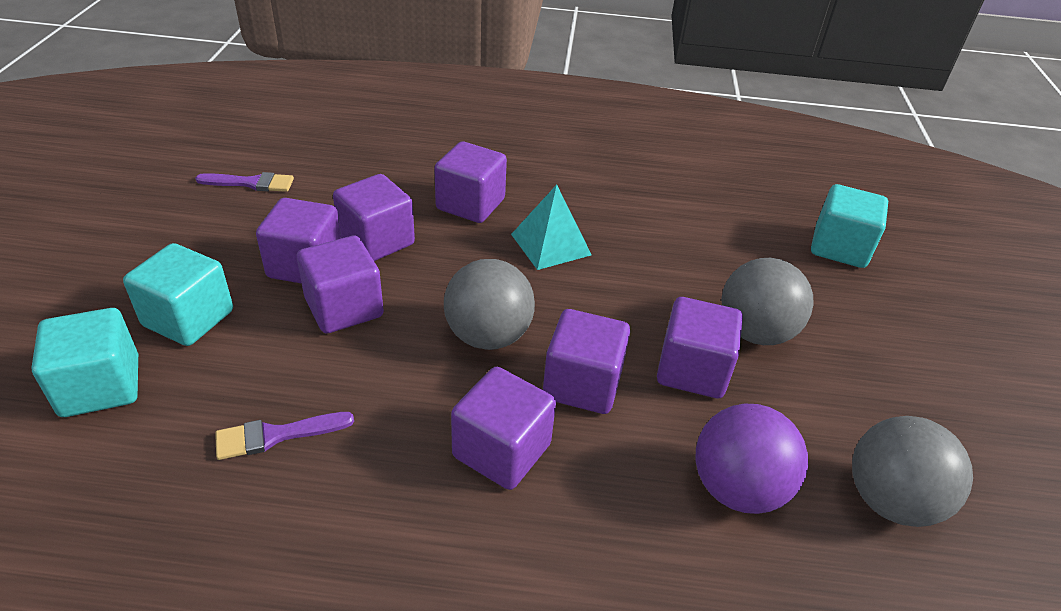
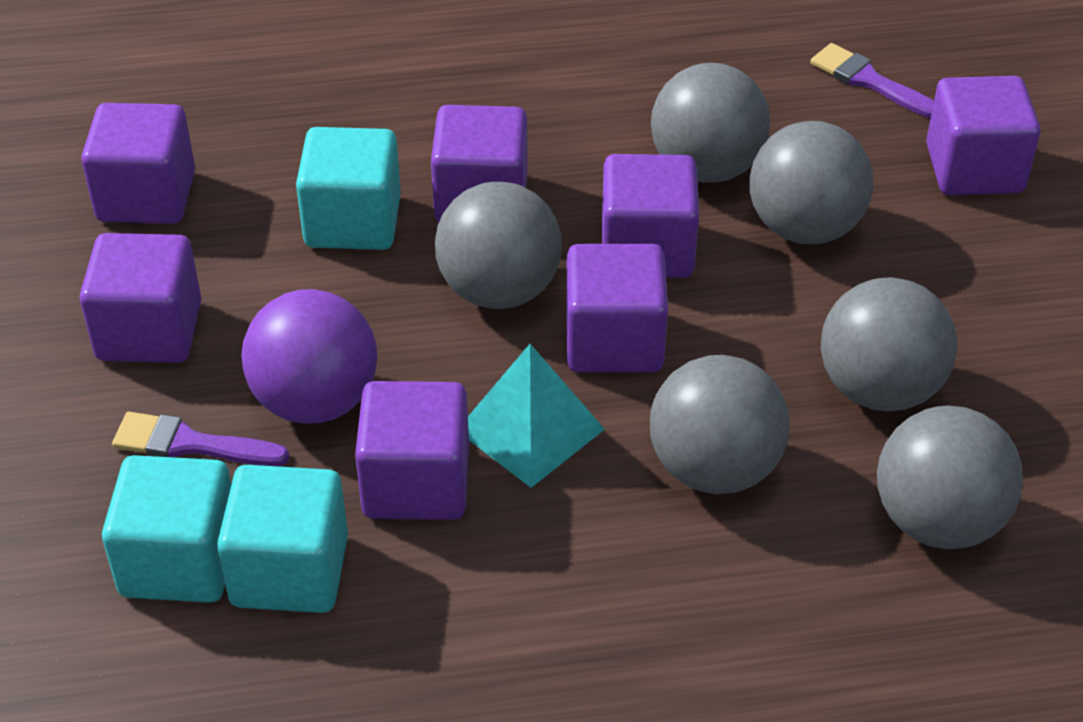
grey ball: [444,259,535,350] [721,258,814,345] [852,416,973,527] = 3 -> [435,182,562,309] [650,355,790,494] [651,63,770,183] [750,121,873,244] [821,277,957,411] [877,406,1023,549] = 6

